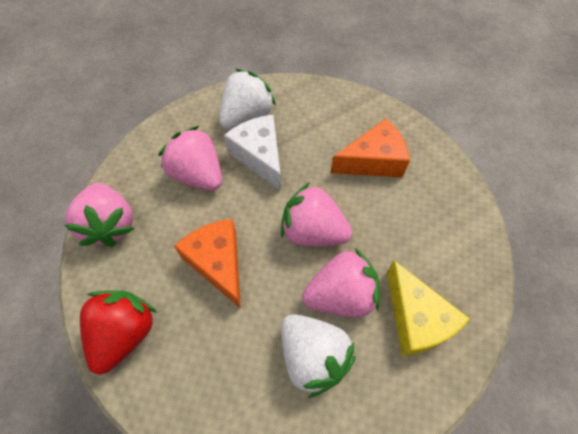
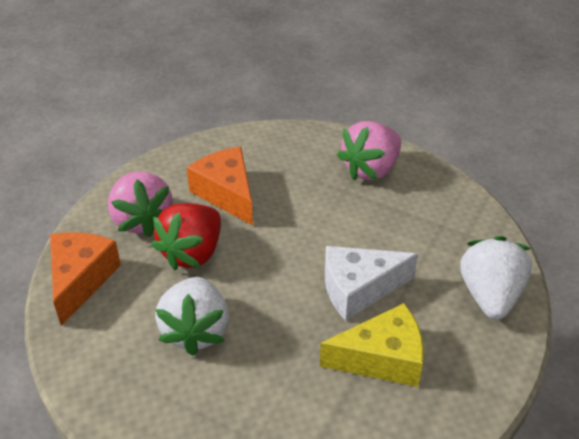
pink strawberry: [64,183,135,247] [158,126,222,191] [281,182,352,246] [302,248,380,317] = 4 -> [108,171,173,237] [337,121,401,180] = 2

